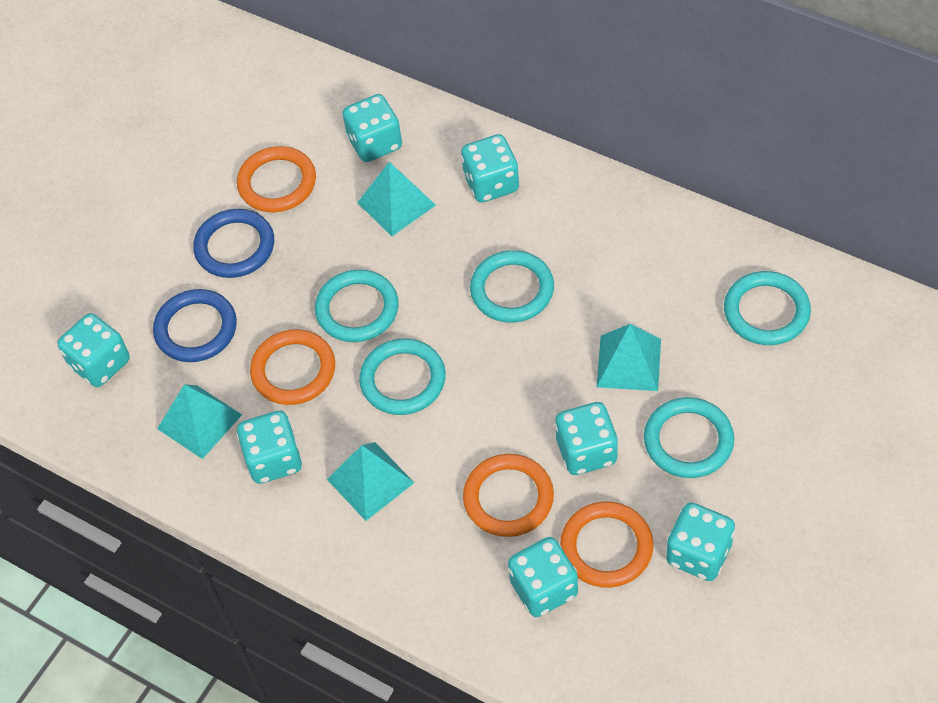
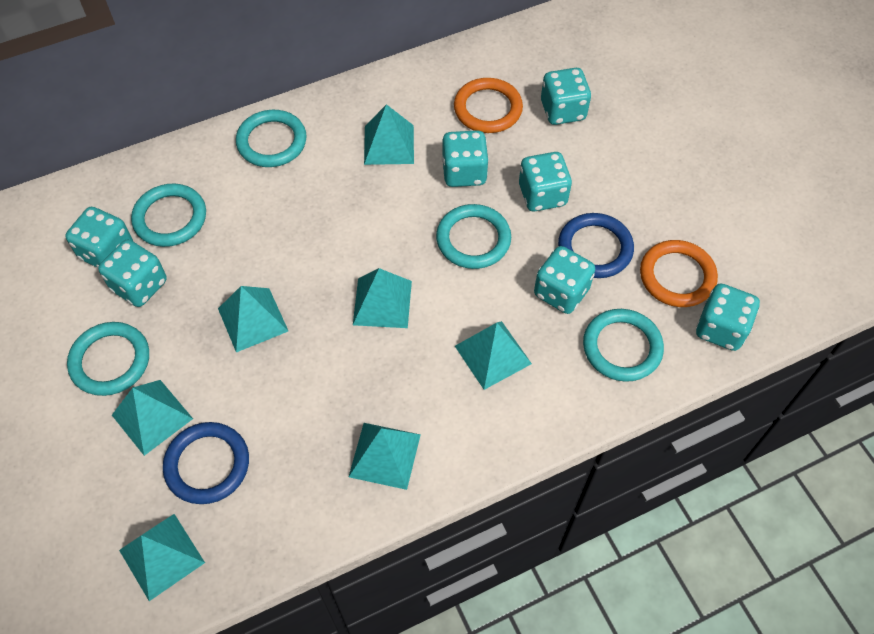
orange ring: [237,146,316,212] [250,329,335,405] [463,454,554,537] [560,501,653,588] = 4 -> [454,78,523,133] [640,240,718,307] = 2
turquoise pyramid: [157,384,242,459] [327,442,415,521] [357,162,436,236] [597,324,661,391] = 4 -> [112,380,193,456] [119,514,205,601] [218,286,288,352] [349,423,421,490] [353,268,412,328] [364,104,414,165] [455,321,532,390] = 7

